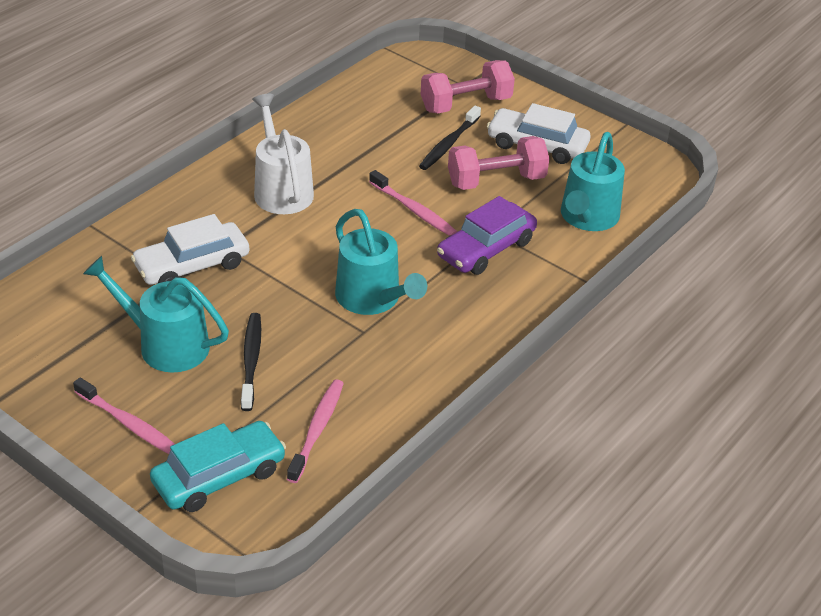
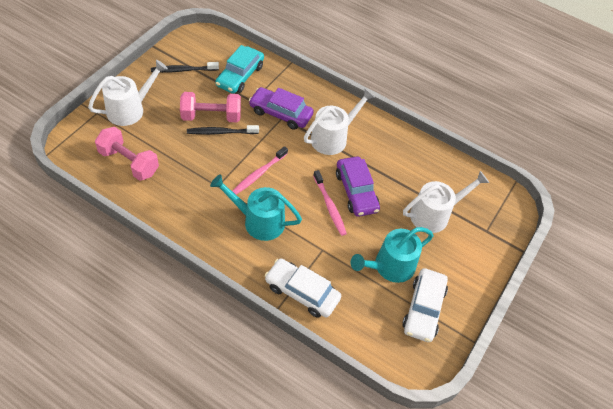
pink toothbrush: [73,377,175,454] [287,379,344,483] [369,170,457,236] = 3 -> [232,146,288,195] [313,170,347,236] = 2
purple car: [437,196,537,275] = 1 -> [249,87,314,130] [336,157,380,217] = 2
turquoise watering can: [83,256,229,373] [335,209,427,315] [561,132,625,231] = 3 -> [210,174,302,241] [351,227,433,283] = 2
white watering can: [252,94,314,214] = 1 -> [88,60,168,126] [304,89,375,155] [403,171,489,233] = 3

